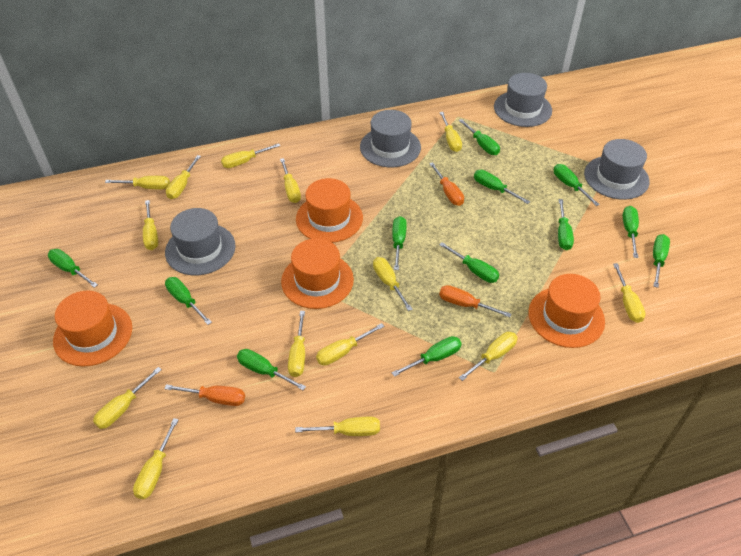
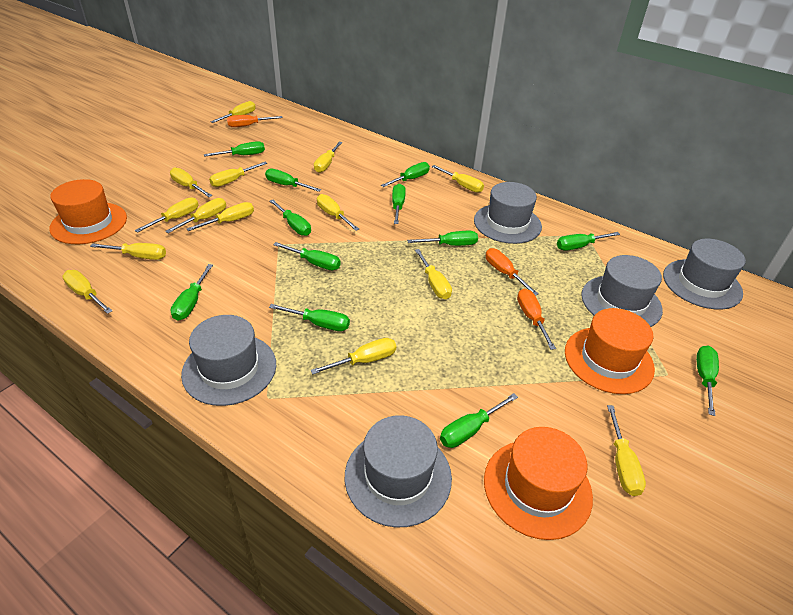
grey hat: [165,208,236,275] [360,110,421,167] [494,73,552,127] [584,139,650,200] = 4 -> [181,315,276,406] [345,415,452,528] [474,182,542,244] [581,255,663,327] [663,239,746,309] = 5
orange hat: [53,291,132,367] [281,238,354,309] [296,178,363,243] [528,274,605,348] = 4 -> [49,179,127,244] [484,427,593,540] [565,308,655,394] = 3

